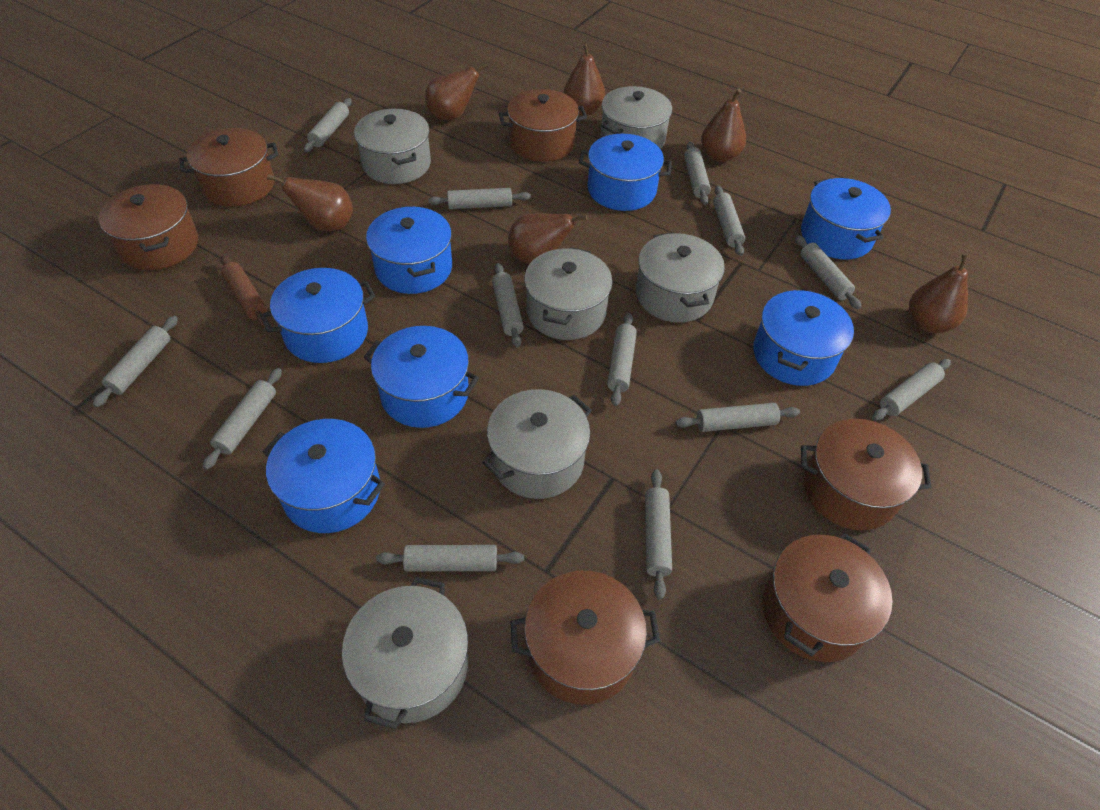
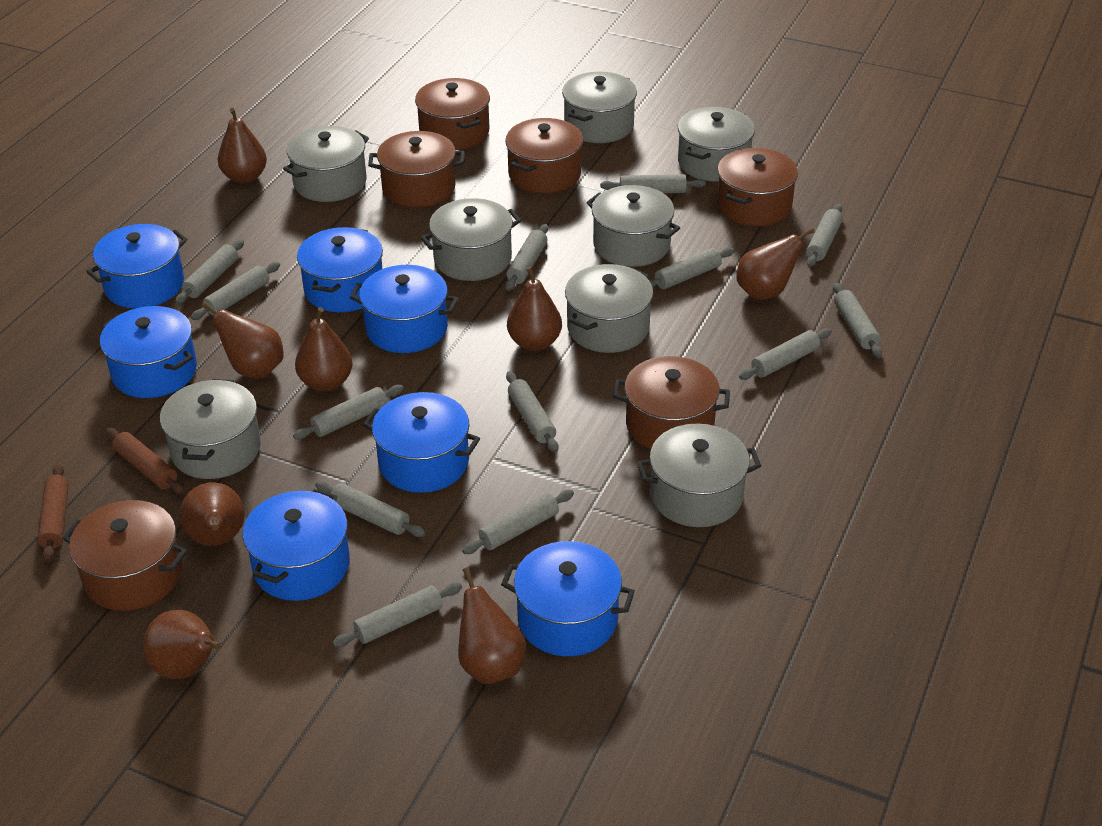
brown pear: [267,174,353,232] [425,63,488,120] [508,214,587,264] [563,42,605,116] [701,88,746,162] [909,253,968,333] = 6 -> [143,610,221,679] [180,482,244,546] [201,301,284,378] [218,108,267,184] [295,307,353,391] [458,567,526,684] [507,266,562,351] [736,227,815,300] = 8
brown rolling pin: [221,255,269,328] = 1 -> [38,463,69,562] [106,428,185,494] = 2
grey pot: [342,577,468,729] [354,109,431,184] [482,389,592,499] [524,247,613,340] [601,86,672,149] [636,232,725,323] = 6 -> [160,379,261,479] [283,126,369,202] [421,198,521,281] [562,72,637,143] [565,264,653,353] [586,185,680,267] [637,424,761,527] [678,107,755,182] = 8

